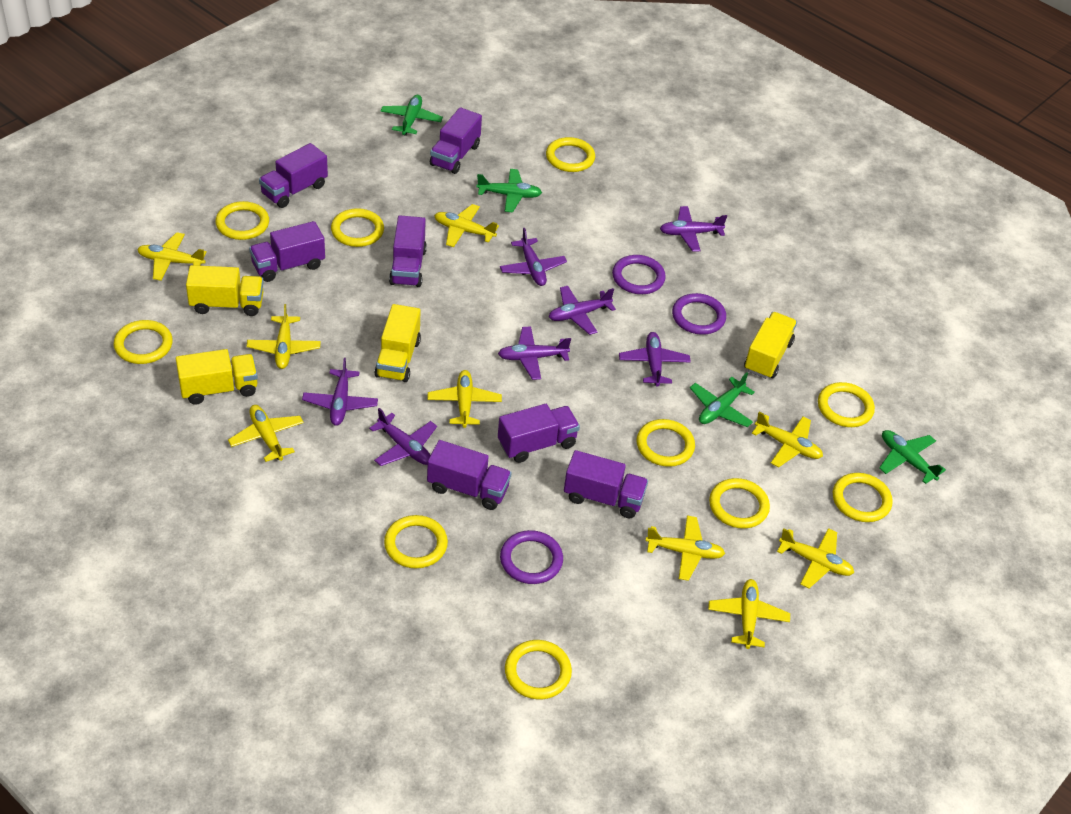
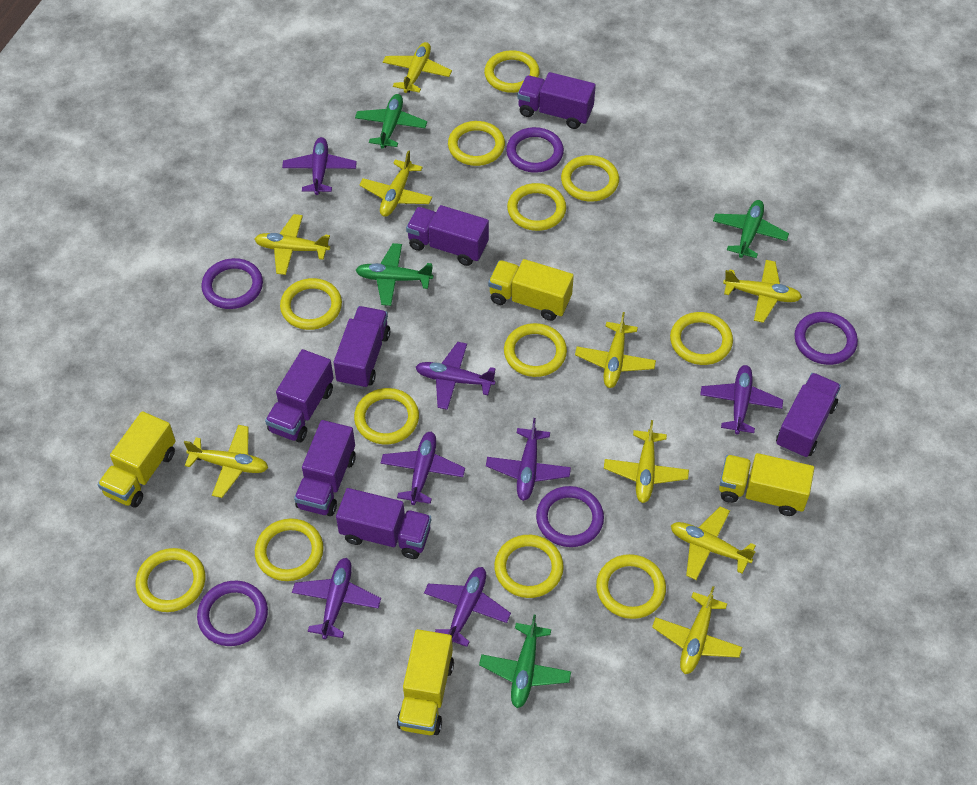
purple ring: [500,530,563,584] [612,255,666,294] [672,293,726,335] = 3 -> [197,581,268,646] [201,258,263,309] [506,127,564,173] [536,486,604,547] [794,312,858,365] = 5
yellow ring: [114,320,173,364] [215,201,269,240] [331,208,384,247] [384,515,448,568] [505,640,572,700] [546,137,595,172] [637,419,695,467] [709,478,770,529] [818,382,875,427] [833,473,893,522] = 10 -> [136,548,205,612] [255,518,324,581] [280,278,342,330] [354,388,419,445] [448,121,505,166] [484,50,540,93] [494,535,564,598] [504,323,567,377] [507,183,566,231] [561,155,619,202] [596,554,666,619] [670,312,733,365] = 12

